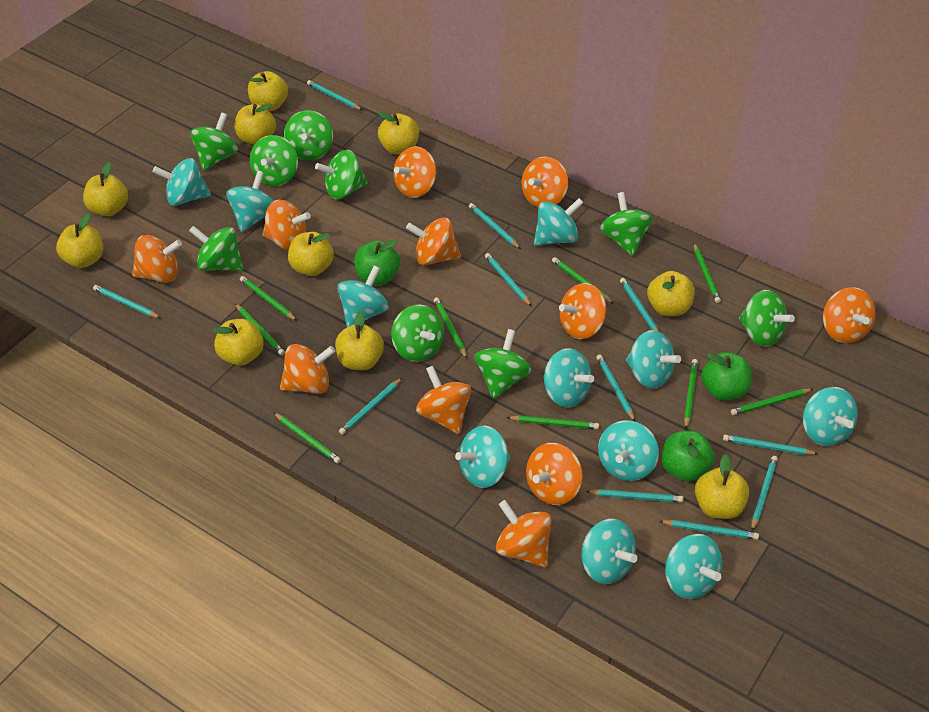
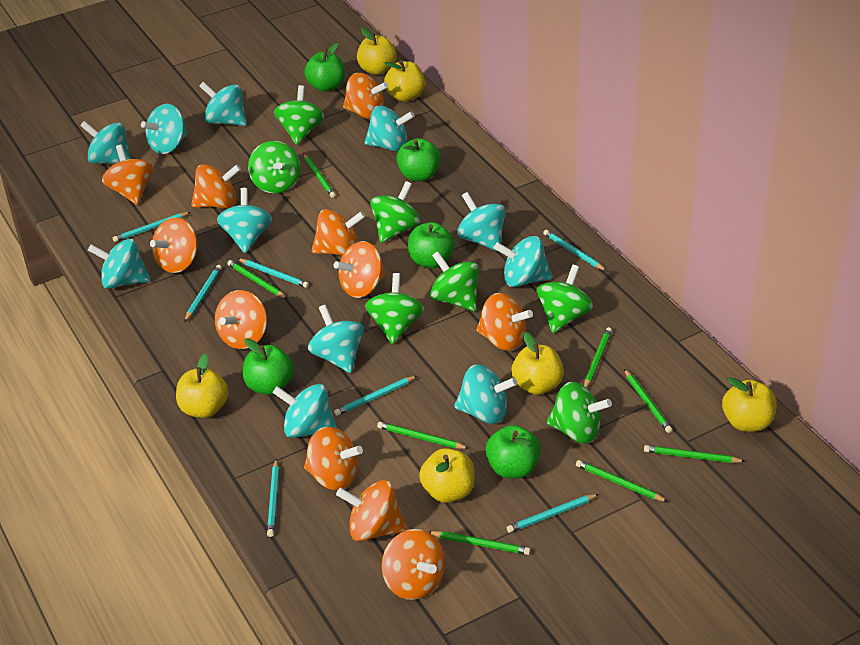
green apple: [354,240,400,285] [662,431,714,481] [701,352,752,400] = 3 -> [243,338,294,395] [304,43,345,92] [396,138,441,181] [408,222,455,268] [485,425,541,478] = 5
green pencil: [235,304,285,355] [240,276,297,321] [273,412,341,463] [434,297,467,359] [507,415,599,429] [552,257,614,304] [684,359,698,429] [694,244,721,303] [731,389,813,415] = 9 -> [227,260,288,299] [304,154,336,198] [377,422,469,449] [429,531,531,555] [576,460,668,502] [584,327,612,388] [624,369,672,433] [644,445,746,463] = 8
green spinning top: [189,226,244,271] [190,112,238,171] [250,135,298,186] [284,110,333,161] [315,150,368,199] [391,305,444,362] [475,329,531,399] [600,192,653,256] [739,290,795,347] = 9 -> [248,141,300,194] [274,85,324,145] [365,273,424,344] [370,181,420,243] [430,251,479,311] [537,265,593,333] [547,382,612,444] = 7
turquoise pencil: [93,285,160,318] [307,80,362,110] [339,378,402,435] [469,203,521,249] [485,253,532,306] [586,489,684,503] [596,355,635,422] [620,278,659,331] [659,520,759,540] [723,435,818,455] [751,456,778,531] = 11 -> [113,212,191,242] [184,265,222,322] [238,259,309,288] [267,458,279,537] [334,376,417,416] [507,494,599,533] [543,230,607,271] = 7
yellow apple: [56,213,103,268] [83,162,128,216] [213,319,264,366] [235,103,276,145] [248,71,288,111] [288,232,334,276] [335,311,384,370] [378,112,419,155] [647,271,694,316] [695,454,749,519] = 10 -> [176,353,229,418] [357,28,397,75] [384,60,425,102] [419,448,475,503] [511,332,564,395] [722,377,777,432] = 6

